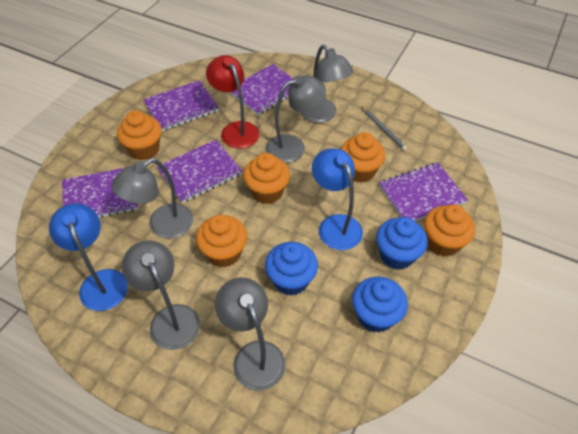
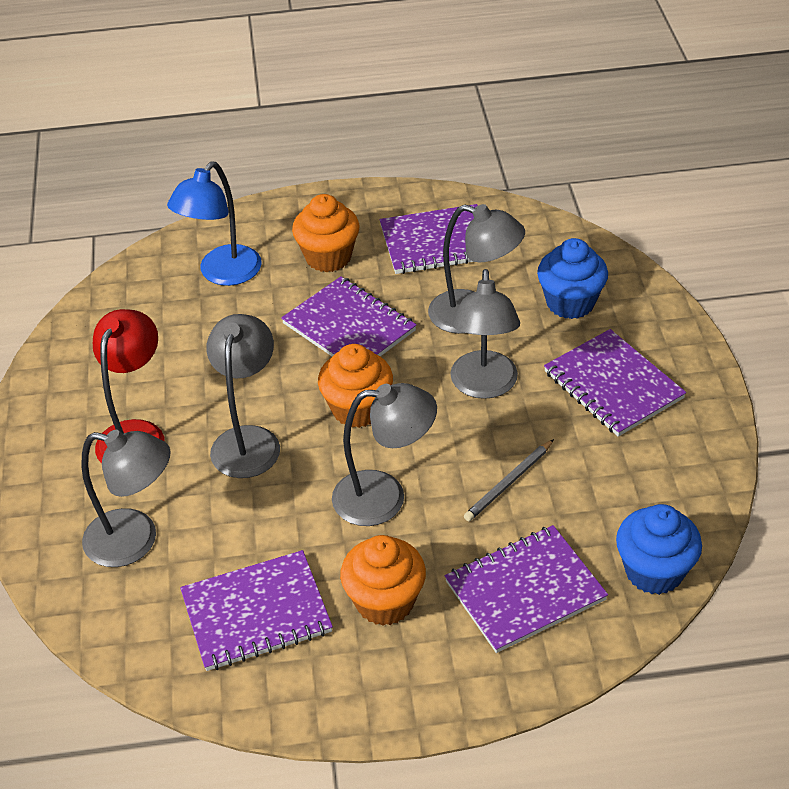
blue cupcake: [265,242,318,296] [352,277,408,333] [376,217,428,270] = 3 -> [537,238,608,319] [616,504,702,595] = 2
blue lamp: [49,203,128,311] [312,148,363,250] = 2 -> [167,162,262,286] = 1
orange cupcake: [117,110,162,160] [196,215,247,267] [243,153,290,204] [341,132,385,183] [424,204,475,257] = 5 -> [292,194,359,272] [318,344,393,428] [340,535,426,626] = 3

